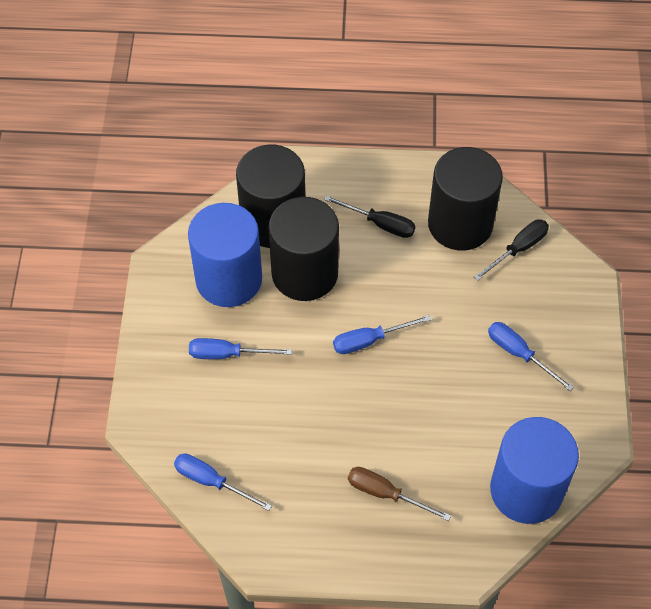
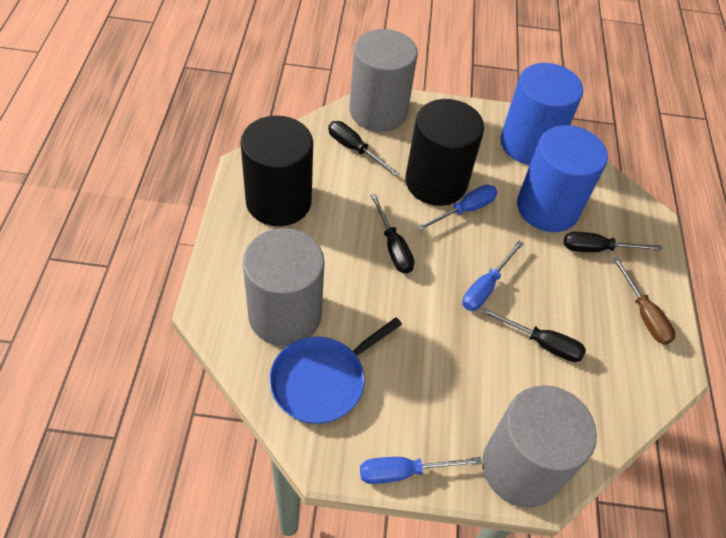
black cylinder: [236,145,305,248] [268,197,339,301] [428,147,503,251] = 3 -> [240,115,313,226] [405,99,484,206] = 2
black screwdriver: [324,195,416,238] [474,219,549,281] = 2 -> [328,121,400,176] [370,193,414,274] [481,307,586,362] [564,232,662,252] = 4
blue pan: none = 0 -> [269,317,402,424] = 1
blue screwdriver: [174,453,272,511] [189,338,292,359] [333,315,431,354] [488,322,574,391] = 4 -> [360,457,482,484] [417,185,497,231] [462,241,524,311] = 3
grey cylinder: none = 0 -> [243,228,325,346] [349,29,418,132] [482,385,597,508] = 3

